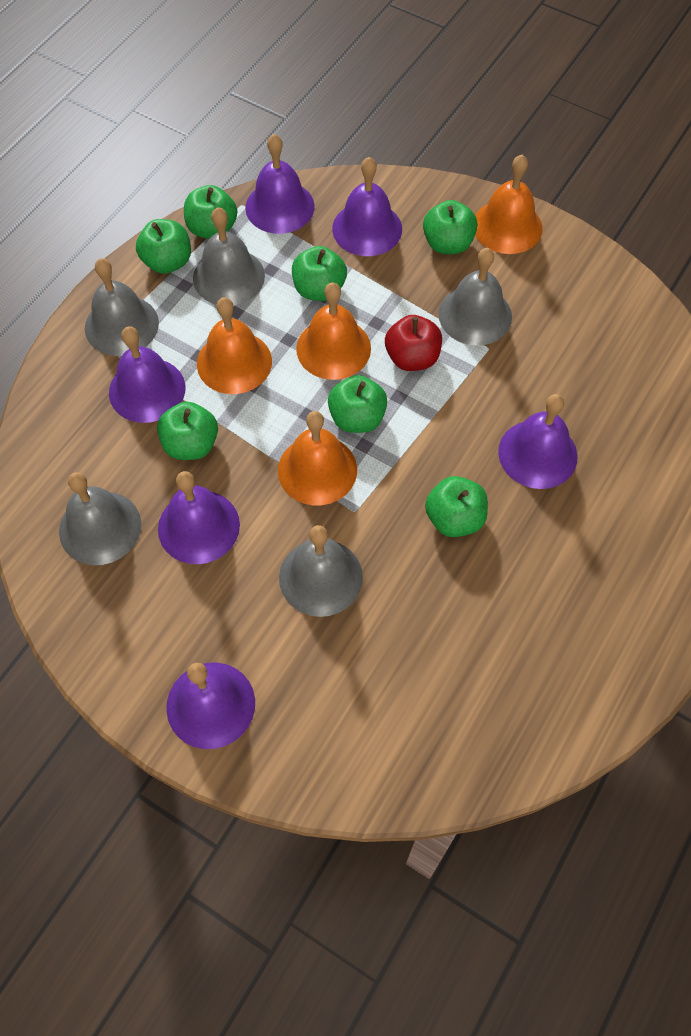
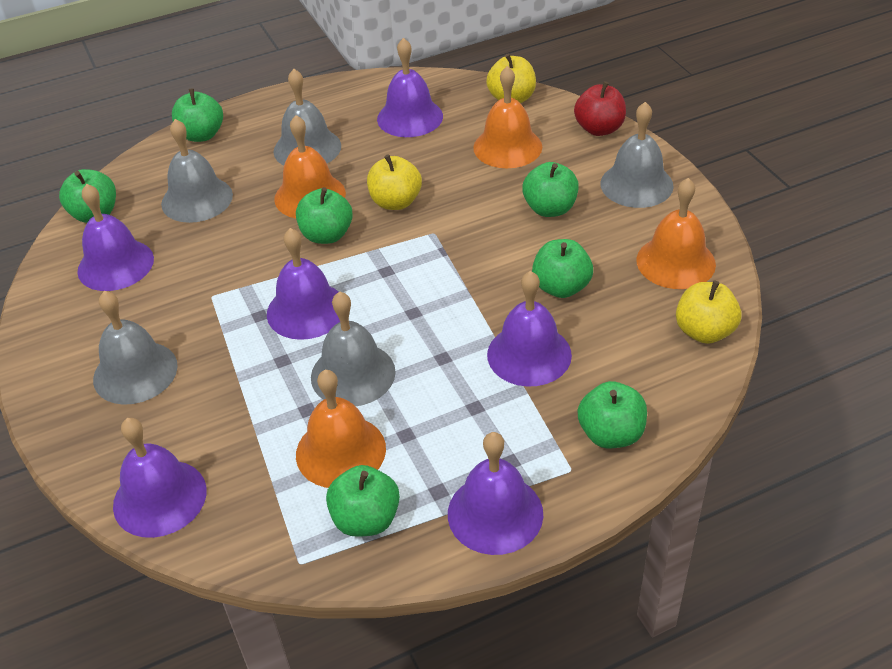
yellow apple: none = 0 -> [367,154,422,210] [486,53,536,103] [676,281,742,344] = 3

